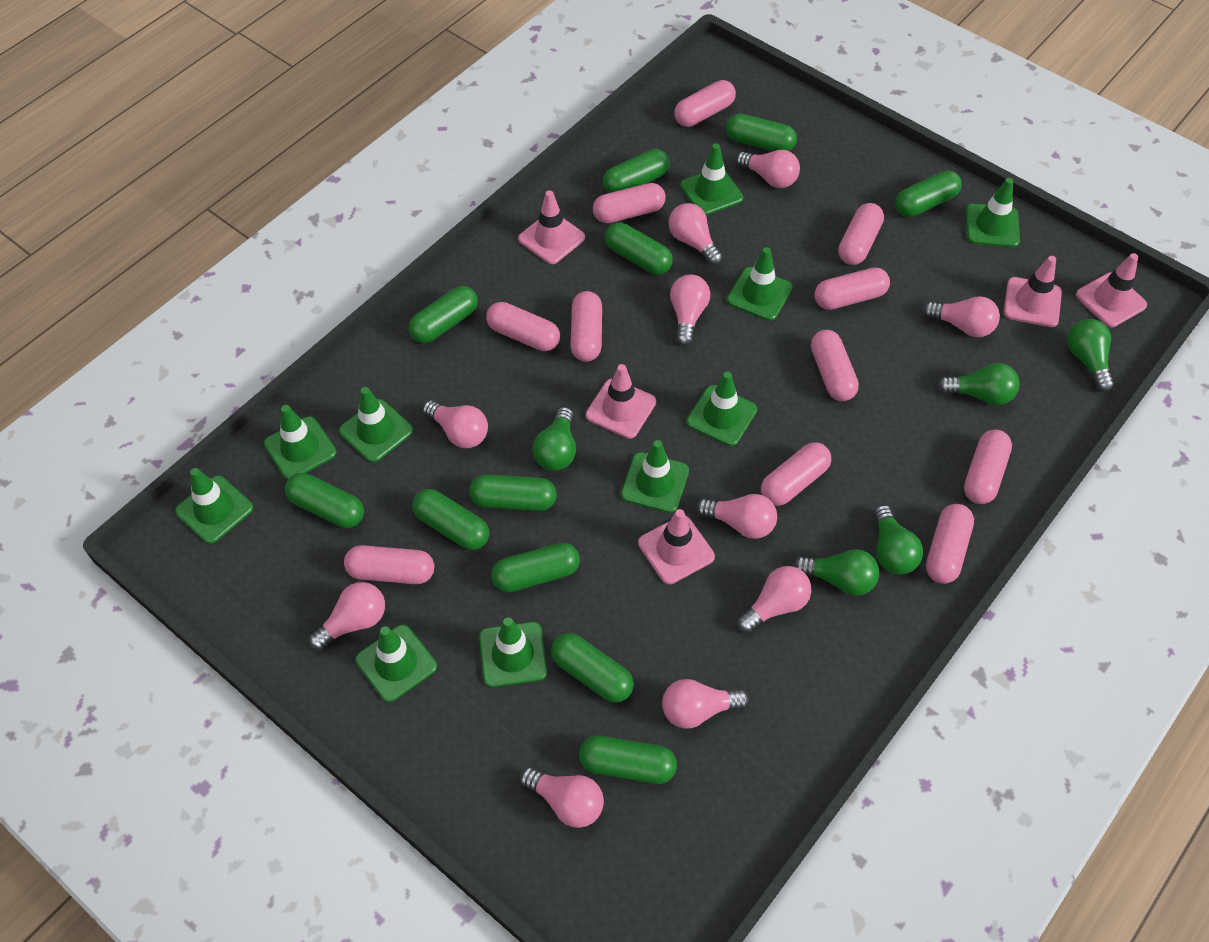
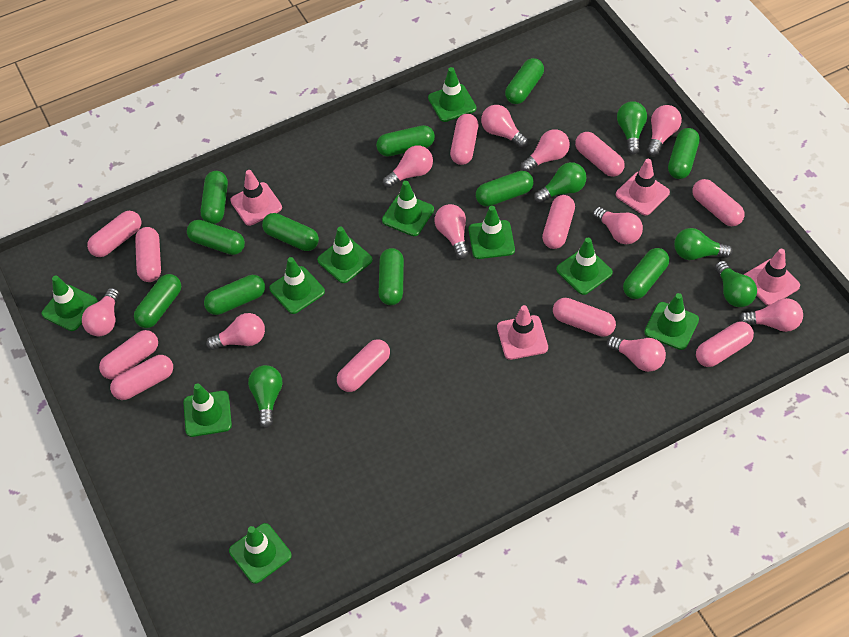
pink traffic cone: [518,190,585,264] [586,364,656,439] [638,509,715,584] [1004,256,1062,327] [1076,253,1147,327] = 5 -> [230,170,282,226] [497,305,548,360] [616,159,670,215] [744,249,800,306] = 4

